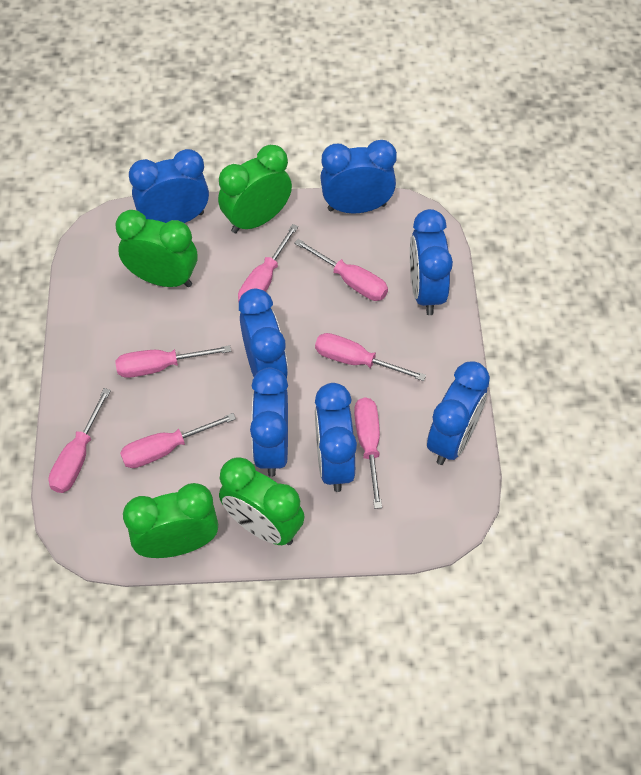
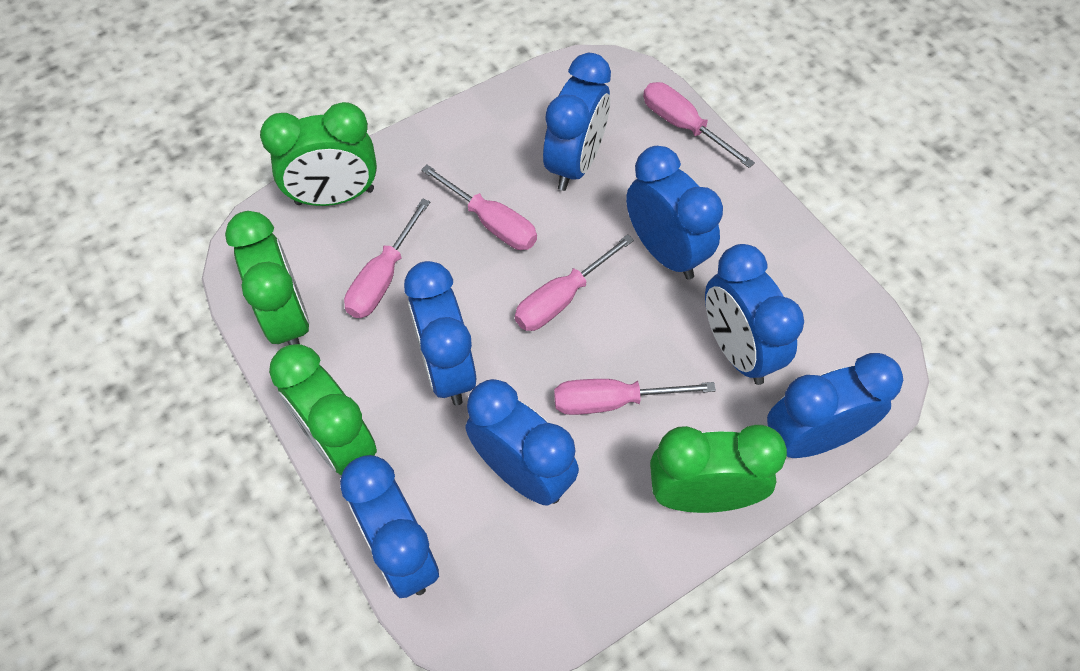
pink screwdriver: [48,388,111,493] [115,345,231,378] [120,413,236,468] [238,224,298,302] [294,239,388,301] [315,333,426,381] [354,397,382,509] = 7 -> [344,198,430,318] [421,165,537,250] [515,234,634,331] [554,379,716,415] [643,82,755,168] = 5

